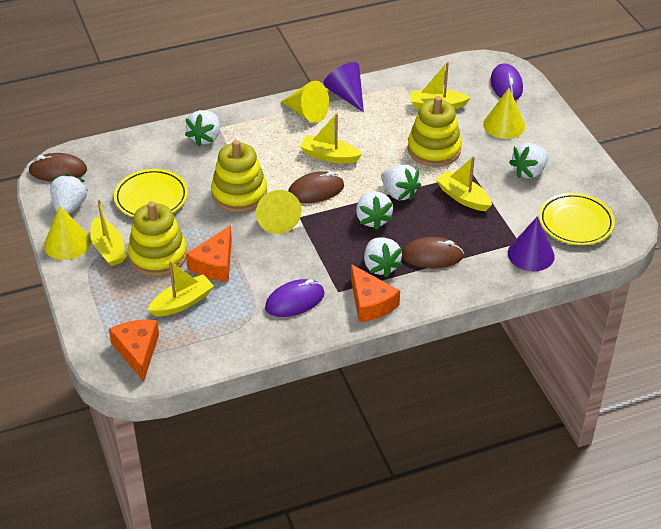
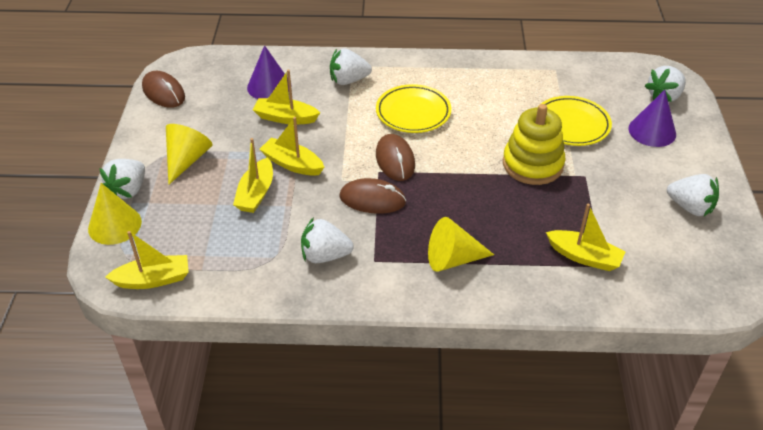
orange cheese: [109,319,159,382] [186,225,232,281] [351,264,400,322] = 3 -> none = 0
purple mouse: [265,279,325,317] [490,63,523,100] = 2 -> none = 0
white strawberry: [50,174,88,214] [185,110,220,146] [356,191,393,230] [364,237,403,278] [381,165,421,201] [509,143,548,178] = 6 -> [100,159,145,199] [301,217,354,263] [330,48,372,85] [645,66,686,103] [667,174,719,216] = 5
yellow cone: [44,206,91,260] [256,190,302,234] [281,81,329,123] [483,88,525,139] = 4 -> [88,183,142,245] [166,124,213,185] [428,217,494,272] = 3
yellow stacking toy: [128,201,187,276] [211,140,267,212] [408,96,462,167] = 3 -> [503,104,565,185] = 1

